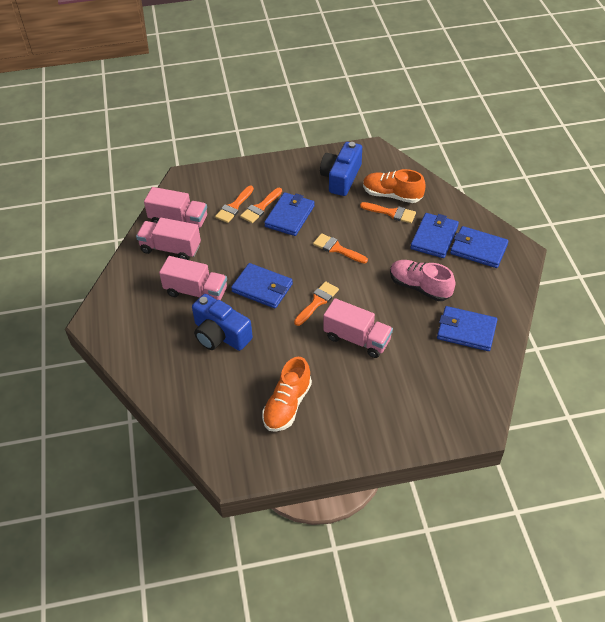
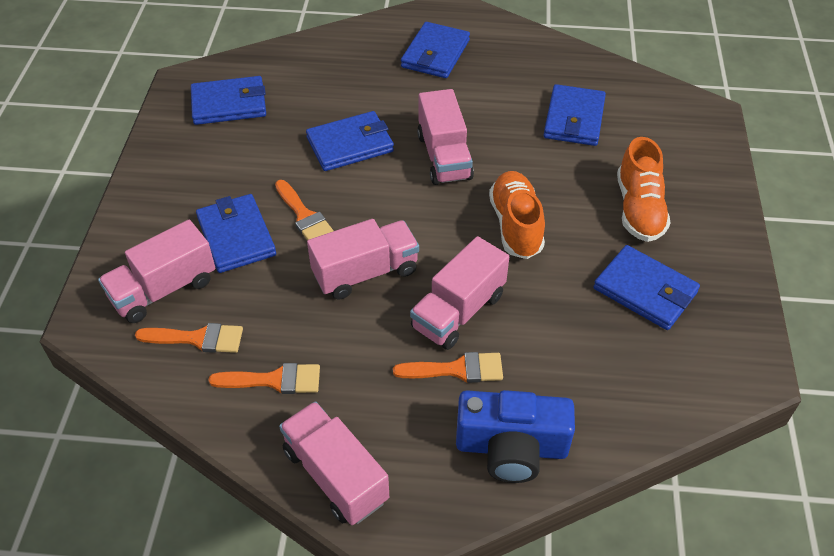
blue camera: [192,294,253,351] [320,142,362,196] = 2 -> [456,390,575,483] = 1
blue wallet: [231,263,293,309] [264,192,315,236] [410,213,459,258] [437,306,498,351] [450,226,509,268] = 5 -> [191,76,266,125] [196,194,276,273] [306,111,394,171] [401,22,470,78] [544,84,606,146] [593,245,700,330] = 6
orange brush: [215,186,254,223] [240,188,282,223] [294,281,339,326] [313,233,368,264] [360,202,416,223] = 5 -> [135,323,243,353] [209,363,320,394] [275,180,334,240] [393,352,503,383] = 4
pink shoe: [390,260,455,301] = 1 -> none = 0
pink truck: [136,218,201,260] [144,187,207,228] [159,256,227,300] [323,298,393,358] = 4 -> [98,220,215,323] [279,401,389,525] [307,219,419,300] [410,236,509,350] [417,89,474,185] = 5

